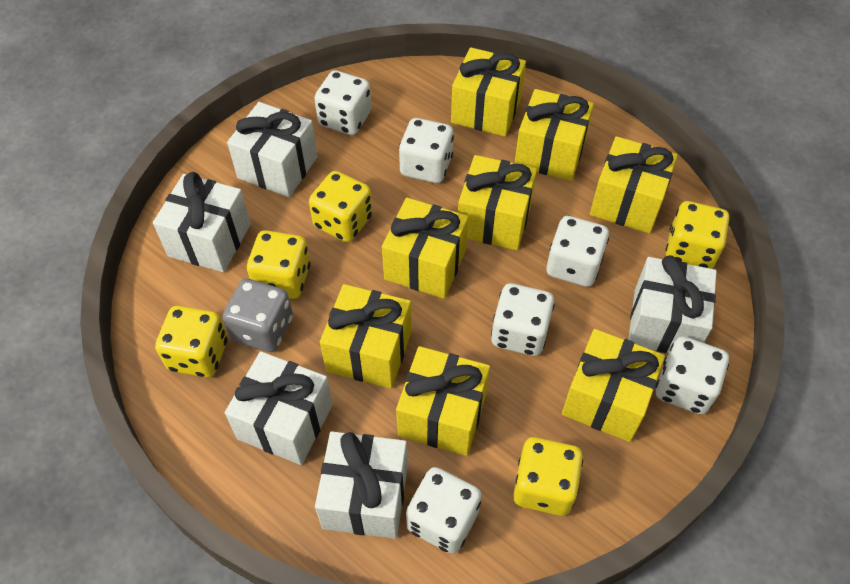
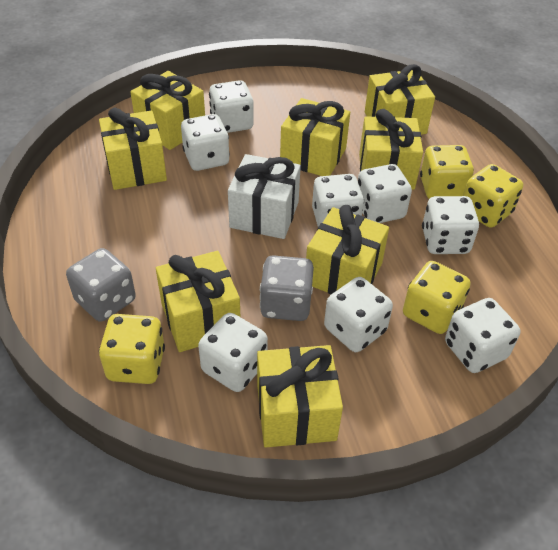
grey dice: [223,279,293,352] = 1 -> [66,248,136,322] [260,255,314,321] = 2
white dice: [314,70,371,135] [399,118,454,183] [406,467,482,554] [491,283,555,356] [547,216,609,287] [656,336,729,414] = 6 -> [181,114,230,171] [198,313,268,392] [209,80,254,133] [312,174,364,227] [324,277,393,352] [358,164,412,223] [422,196,479,254] [445,298,520,373] = 8
white gift: [153,172,251,272] [225,351,333,465] [227,102,318,197] [315,431,408,539] [628,255,717,353] = 5 -> [228,154,301,239] = 1
yellow dice: [155,306,228,378] [247,230,310,299] [309,171,373,242] [513,437,583,516] [666,201,730,269] = 5 -> [99,314,165,384] [403,261,470,334] [420,145,474,199] [463,164,523,228] = 4

